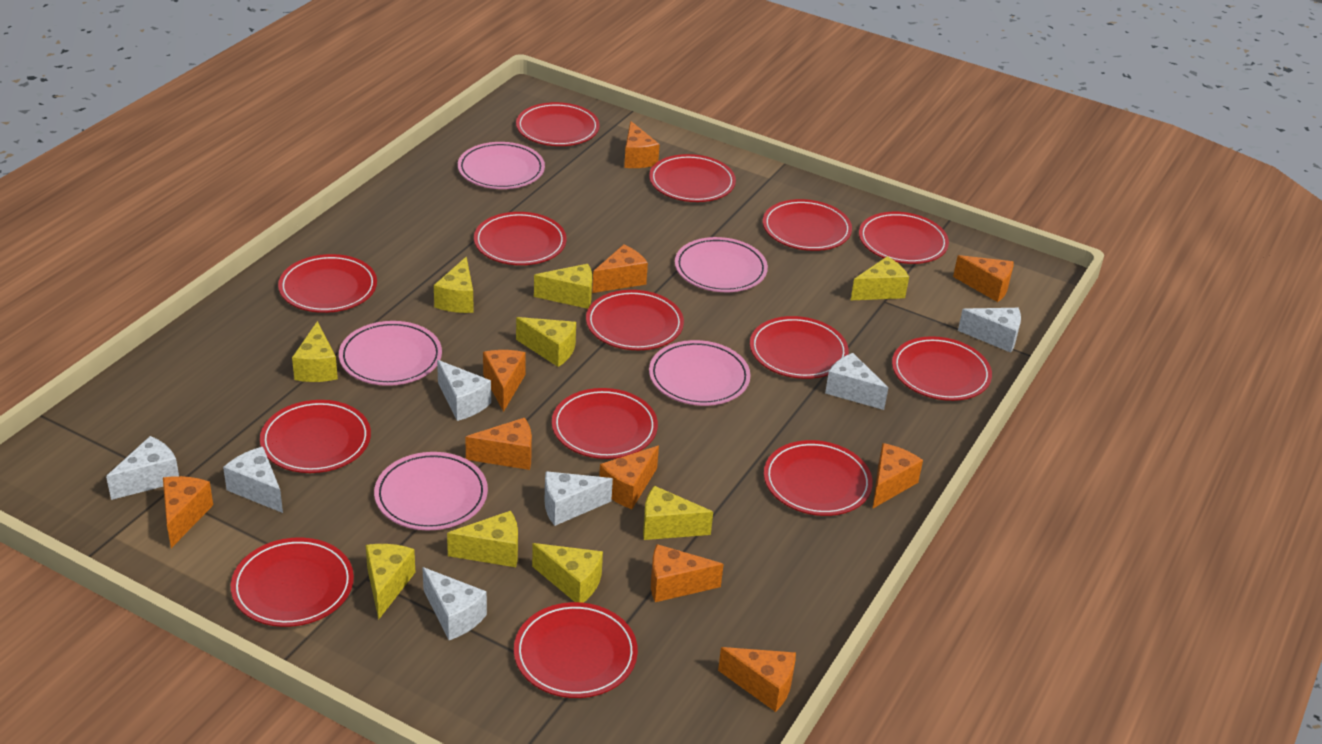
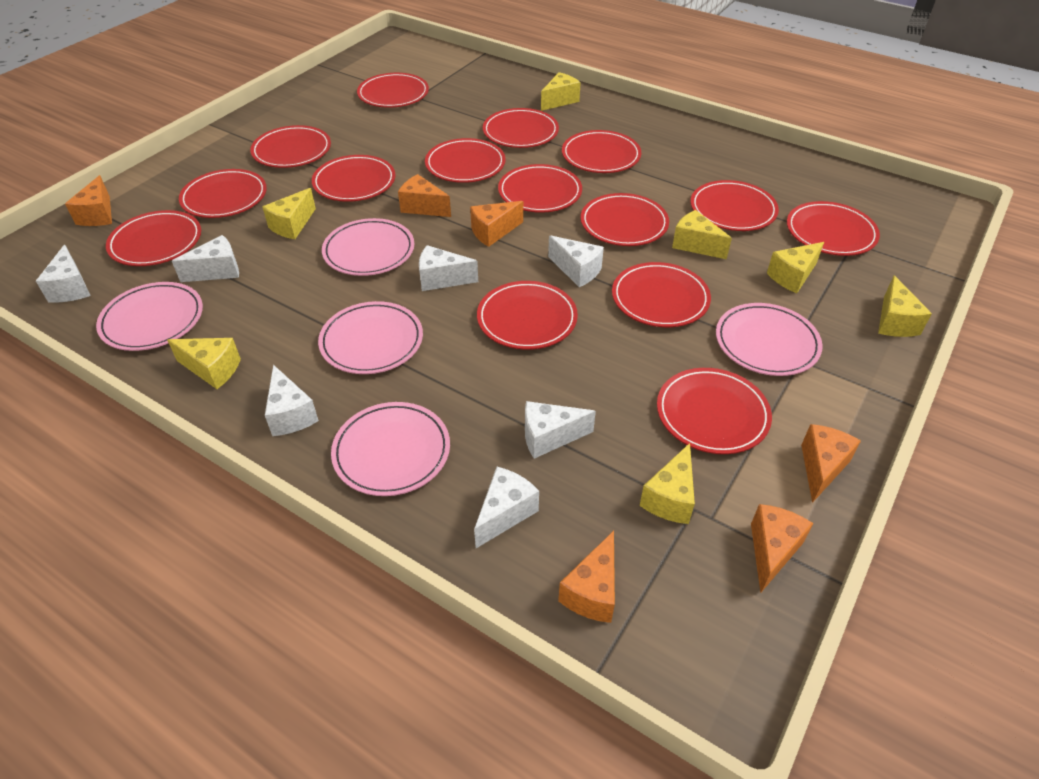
orange cheese: [163,476,213,548] [465,418,532,470] [483,350,526,412] [592,244,648,293] [599,446,659,509] [624,121,660,168] [651,544,724,602] [718,647,796,712] [873,443,923,508] [953,255,1013,302] = 10 -> [65,175,112,226] [398,174,451,217] [470,201,523,247] [558,531,615,623] [751,504,813,593] [801,424,861,503] = 6
red plate: [231,537,354,627] [260,400,371,473] [278,254,377,313] [474,212,567,265] [514,602,638,698] [516,102,600,146] [552,388,658,459] [586,290,684,350] [649,154,736,202] [750,316,849,379] [763,199,852,251] [764,440,873,516] [859,212,949,264] [892,336,992,401] = 14 -> [106,210,201,266] [179,169,267,218] [250,125,331,168] [312,155,395,202] [357,73,429,108] [425,138,505,183] [477,281,578,350] [483,108,559,148] [498,164,582,213] [562,130,641,173] [581,193,669,246] [612,262,711,327] [657,368,772,454] [691,180,779,231] [787,201,880,256] = 15
yellow cheese: [292,321,338,382] [366,544,415,620] [434,257,474,313] [447,511,518,567] [516,317,576,367] [532,543,603,603] [534,264,592,309] [643,486,713,540] [850,256,909,301] = 9 -> [167,338,241,389] [262,188,316,239] [541,72,581,111] [640,443,695,524] [672,210,732,259] [767,242,824,293] [878,275,932,337] = 7

